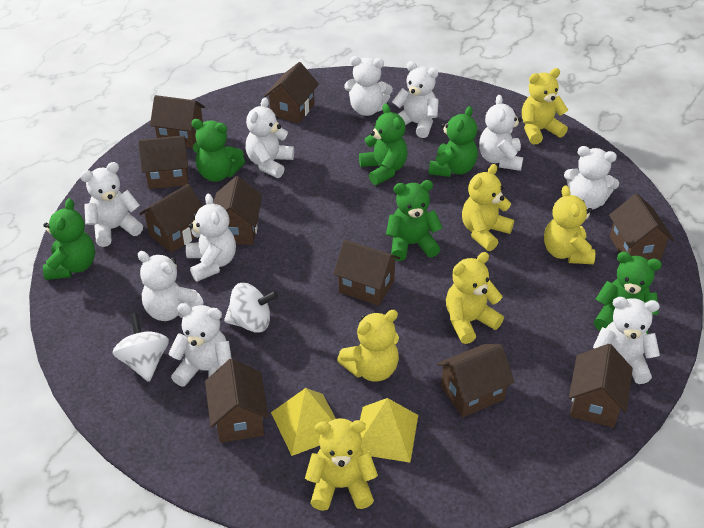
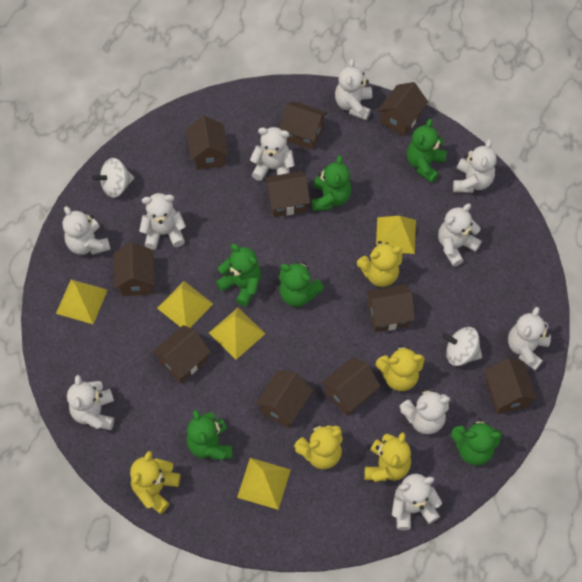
yellow pyramid: [271,388,336,456] [360,398,418,463] = 2 -> [56,279,108,324] [157,281,213,328] [209,308,266,359] [237,458,291,510] [376,216,416,254] = 5
yellow teddy bear: [305,418,378,511] [337,310,399,382] [446,252,504,344] [462,164,514,251] [522,68,568,144] [544,185,595,264] = 6 -> [130,451,180,514] [294,424,343,469] [357,241,403,287] [364,432,411,482] [376,345,425,391] = 5

